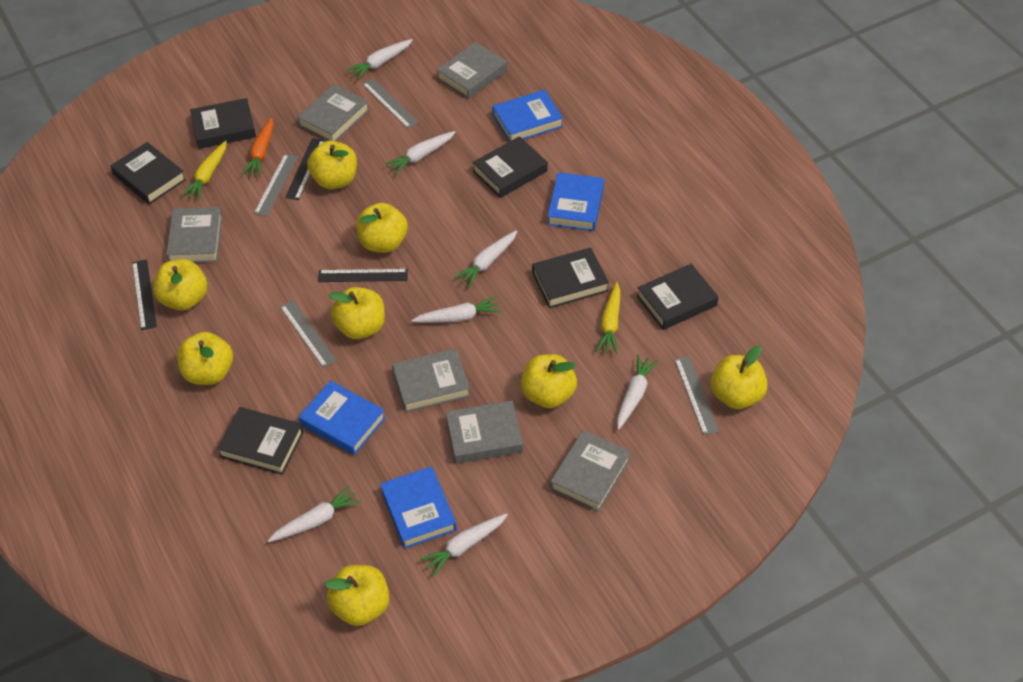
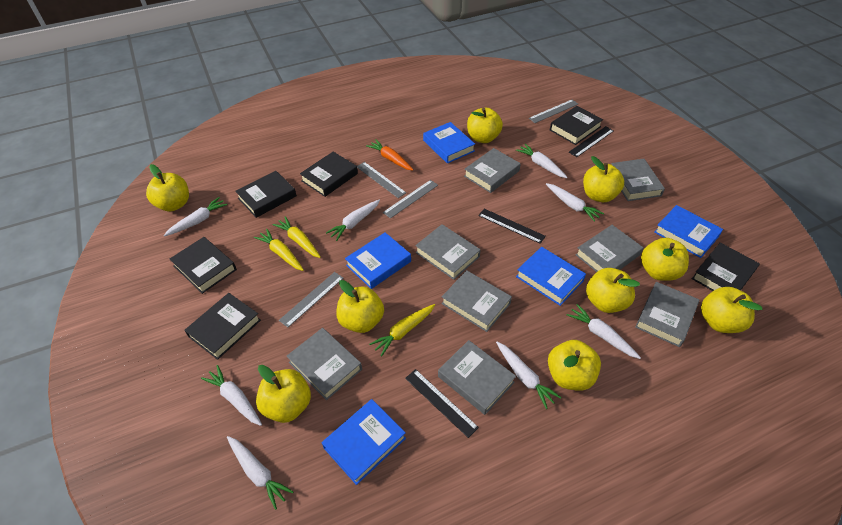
blue book: [298,380,386,455] [380,466,457,549] [492,90,563,142] [547,172,604,231] = 4 -> [322,399,406,485] [345,232,411,289] [423,122,475,163] [516,247,586,306] [654,205,723,258] = 5
grey book: [166,207,222,263] [297,84,369,141] [392,348,470,413] [437,42,507,99] [446,401,523,464] [550,430,631,512] = 6 -> [287,328,362,400] [415,224,481,280] [438,340,516,415] [441,270,512,332] [464,148,521,193] [575,225,643,272] [611,159,665,201] [635,282,699,347] = 8
white carrot: [268,485,361,542] [347,39,413,80] [385,131,455,175] [411,296,501,323] [419,513,508,577] [454,230,517,288] [617,355,658,430] = 7 -> [164,197,227,237] [201,365,262,426] [227,436,294,510] [326,200,380,241] [496,342,561,409] [516,144,568,178] [546,183,604,222] [567,304,641,359] = 8
yellow apple: [153,259,207,310] [177,332,233,385] [307,141,357,189] [325,565,389,626] [329,287,385,339] [356,203,408,253] [521,354,577,408] [711,346,768,409] = 8 -> [146,164,189,211] [256,365,311,423] [336,280,384,333] [467,108,503,143] [548,340,601,391] [583,156,624,202] [586,268,640,313] [641,238,689,281] [701,287,762,333] = 9
yellow carrot: [181,141,227,200] [596,282,620,354] = 2 -> [254,229,304,271] [272,216,321,258] [369,304,435,356] = 3

